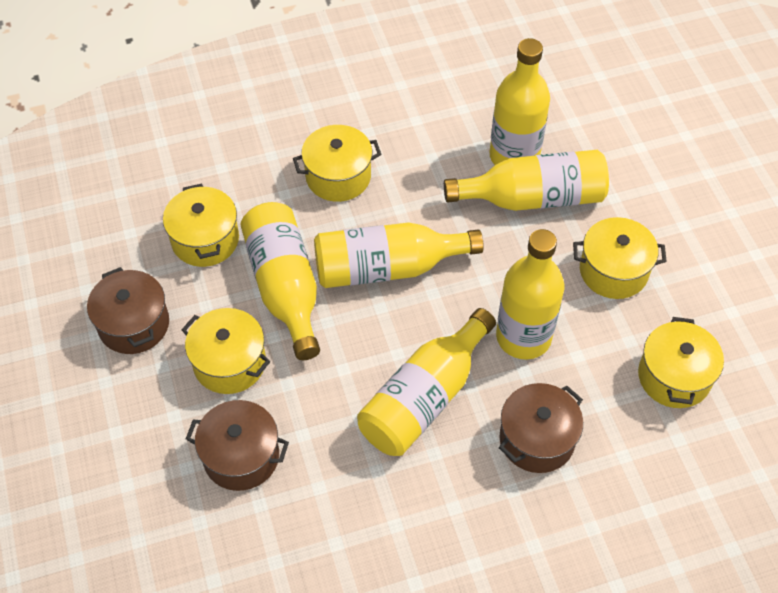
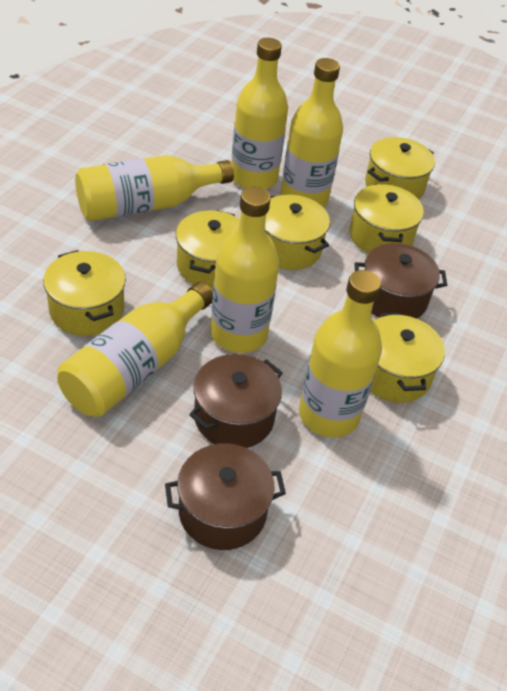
yellow pot: [163,184,239,267] [182,308,270,394] [293,125,381,202] [573,217,667,299] [638,317,724,408] = 5 -> [43,250,126,336] [176,210,240,289] [265,195,330,270] [349,184,424,253] [365,137,435,199] [370,313,445,403] = 6

